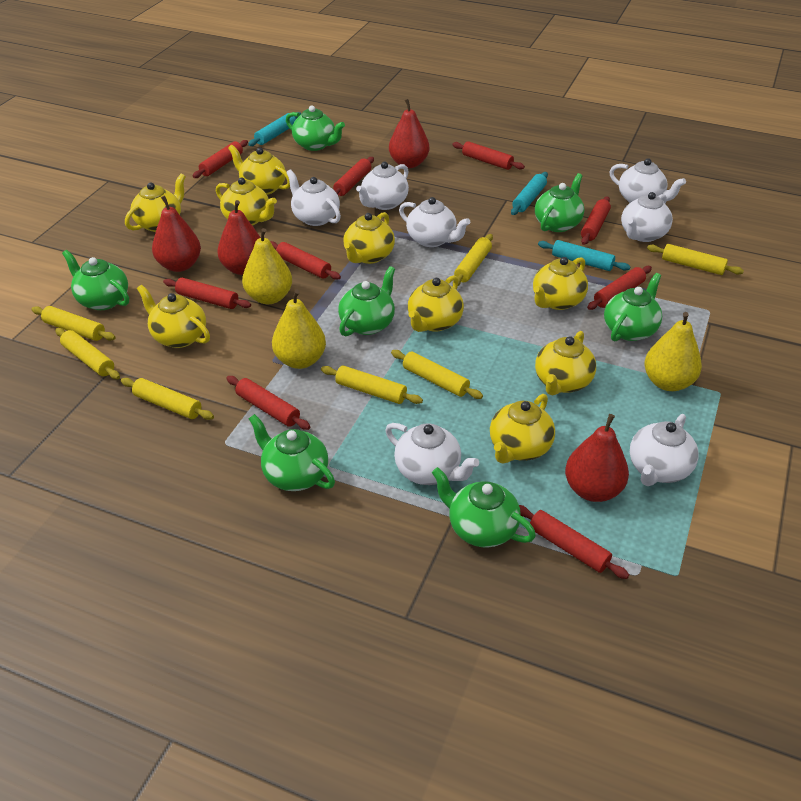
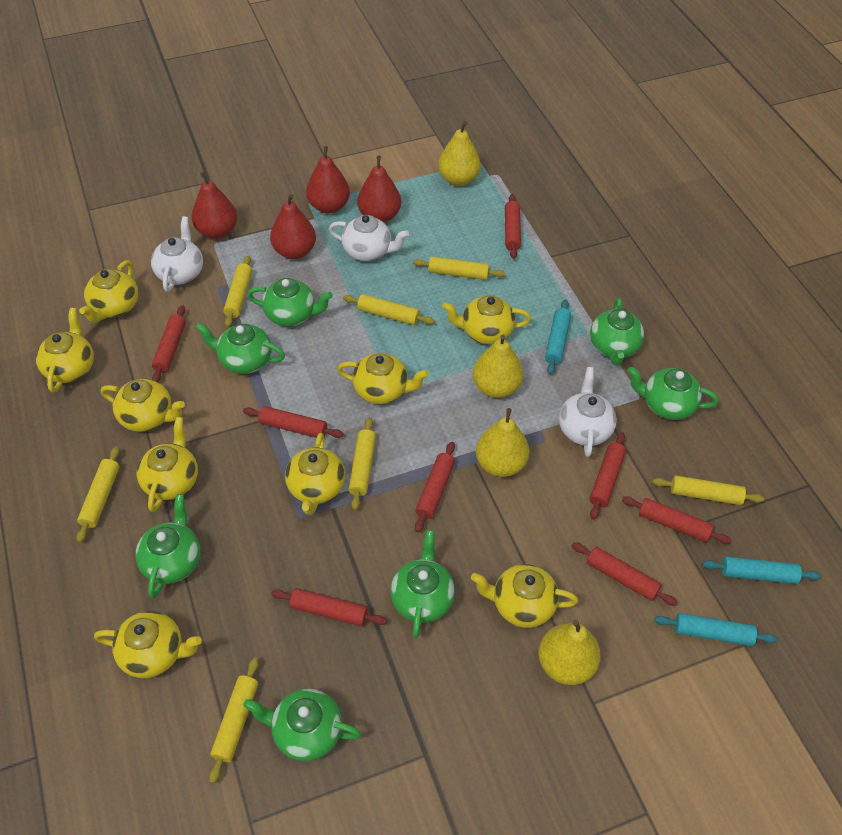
red rolling pin: [163,278,251,309] [193,140,248,178] [226,376,310,430] [270,241,341,280] [333,157,374,196] [452,141,525,170] [519,505,629,579] [581,196,611,245] [587,266,652,310] = 9 -> [152,305,186,382] [243,406,343,438] [271,588,387,626] [415,442,455,532] [505,194,521,259] [571,542,677,606] [590,432,626,520] [622,496,731,544] = 8
white teapot: [286,169,341,226] [356,162,409,210] [385,423,479,485] [399,197,470,247] [609,158,686,203] [621,192,673,242] [630,414,699,486] = 7 -> [151,216,203,292] [329,215,409,261] [559,367,617,457] = 3
yellow pear: [242,228,292,304] [272,289,326,369] [644,312,702,391] = 3 -> [438,121,481,186] [473,335,523,398] [476,408,530,477] [539,620,601,685] = 4

